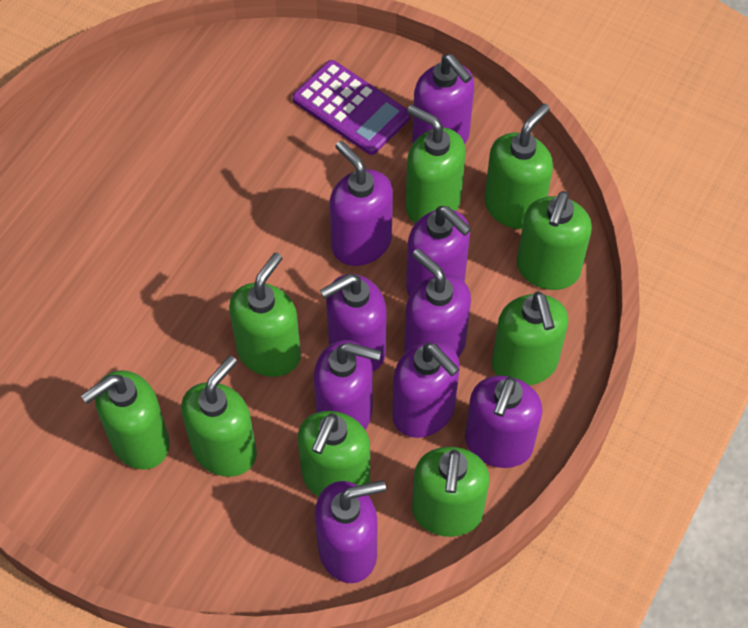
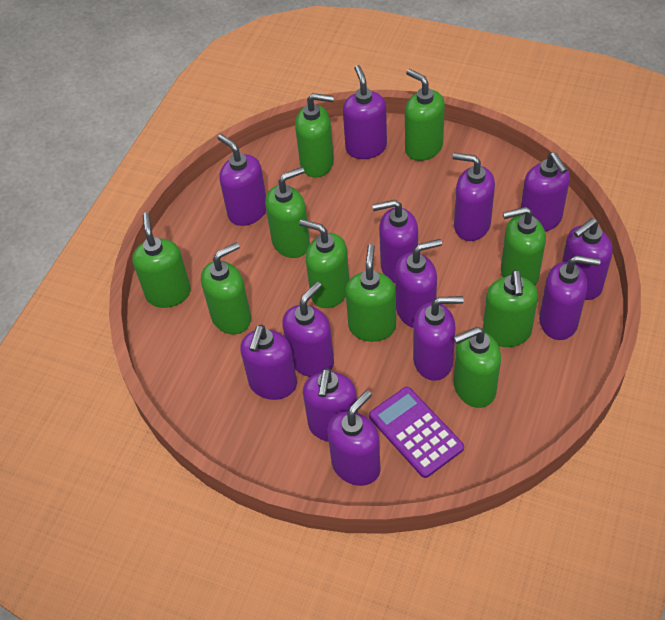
green soap dispenser: [81,370,170,470] [181,356,257,477] [229,252,301,377] [298,411,370,497] [406,105,466,223] [412,447,490,537] [484,103,553,229] [492,291,568,385] [517,191,592,290] = 9 -> [132,213,191,308] [201,242,251,334] [265,167,310,258] [295,93,334,178] [299,219,349,308] [345,244,396,342] [405,69,445,161] [454,327,501,408] [483,270,538,347] [501,207,546,285] = 10
purple soap dispenser: [314,340,381,430] [315,480,386,583] [320,274,387,372] [329,141,393,266] [392,341,460,438] [404,249,471,357] [406,206,471,296] [412,54,474,144] [465,376,543,468] = 9 -> [218,134,266,226] [240,325,297,400] [282,282,334,377] [303,368,358,442] [327,390,381,486] [343,65,387,159] [372,200,418,283] [395,239,442,328] [413,296,464,381] [453,153,495,241] [521,152,570,232] [539,255,601,340] [562,218,613,300] = 13

